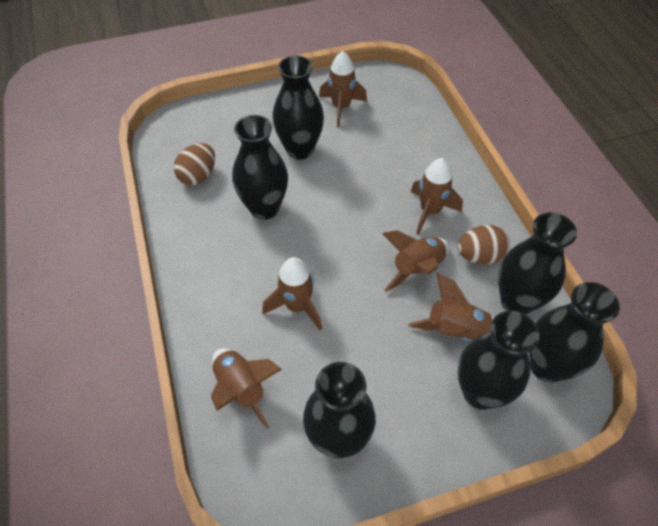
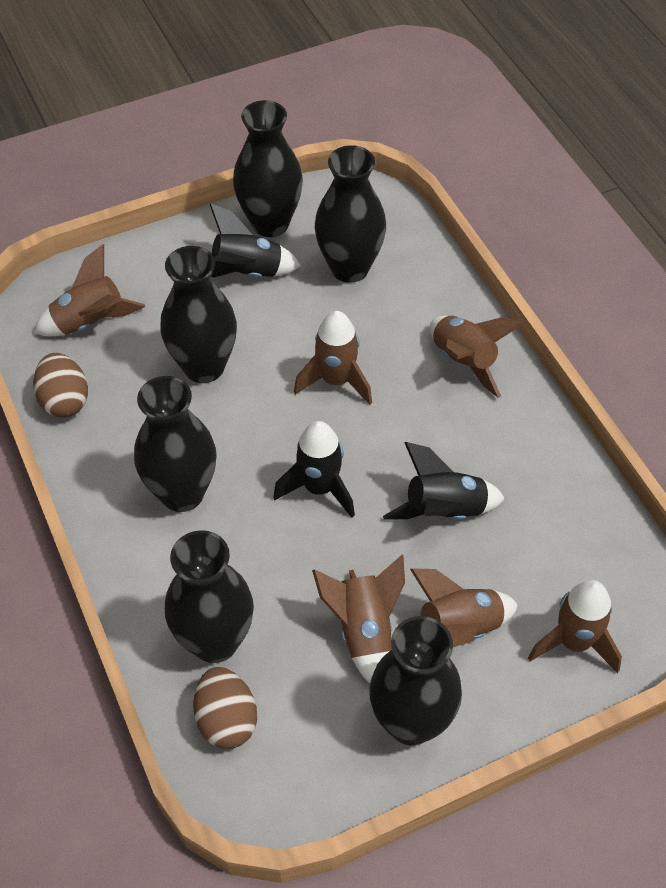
black rocket: none = 0 -> [210,204,301,278] [273,421,355,518] [383,442,505,520] = 3

